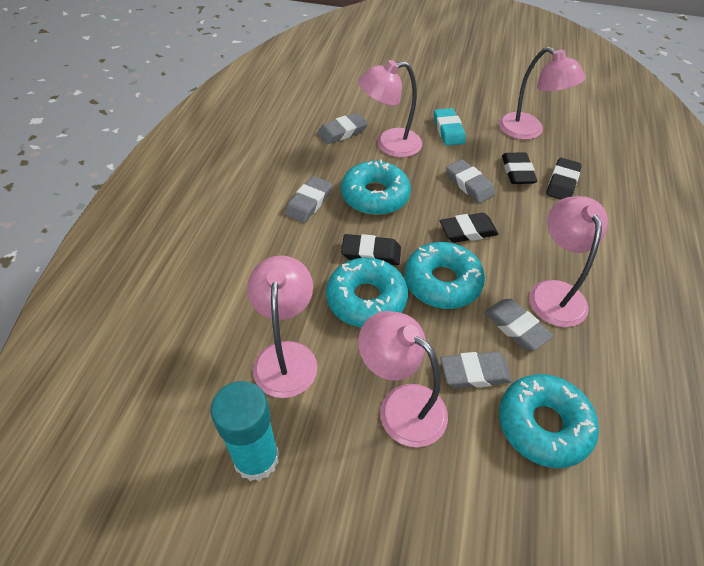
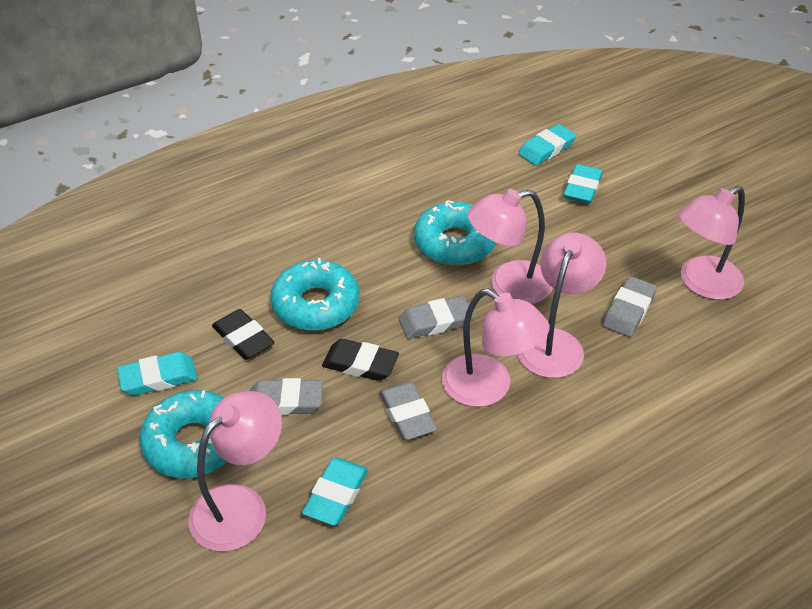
black eraser: [341,234,401,265] [440,213,498,243] [502,153,537,184] [546,158,582,200] = 4 -> [212,309,275,360] [322,339,399,381] = 2
grey eraser: [285,176,332,223] [317,113,368,144] [441,352,512,388] [446,159,495,203] [484,299,553,351] = 5 -> [250,378,323,415] [379,382,437,440] [399,296,473,339] [603,276,657,337] = 4
turquoise donut: [326,258,408,327] [341,159,411,215] [404,242,485,309] [499,374,599,468] = 4 -> [140,390,227,478] [270,258,360,331] [414,200,496,265] = 3
turquoise eraser: [434,108,466,146] = 1 -> [117,352,197,395] [302,458,368,526] [518,124,576,165] [563,164,603,204] = 4
turquoise glue stick: [211,381,279,481] = 1 -> none = 0

